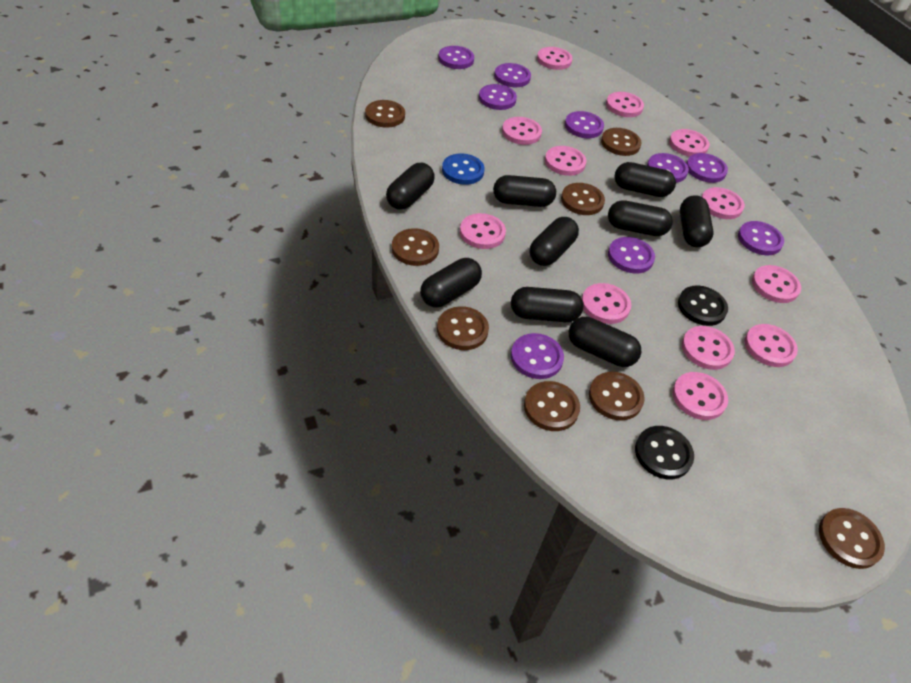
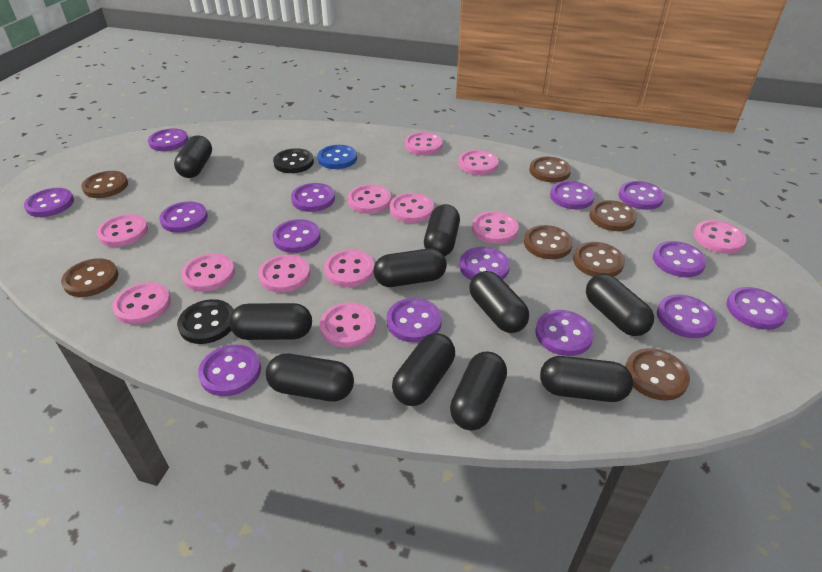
black capsule: [386,163,435,210] [420,258,482,307] [493,175,556,207] [511,287,583,322] [530,217,579,266] [569,317,641,367] [608,200,673,236] [615,162,676,197] [680,195,714,247] = 9 -> [174,135,212,178] [229,303,312,340] [266,354,354,401] [374,248,447,287] [392,333,455,406] [424,204,460,257] [450,352,507,430] [469,271,529,333] [540,356,633,402] [586,274,654,336] = 10
brown button: [365,100,405,128] [392,228,439,266] [437,306,489,350] [524,381,580,431] [561,183,605,215] [589,372,645,421] [601,128,641,156] [819,508,885,569] = 8 -> [61,258,118,297] [81,171,128,198] [524,225,573,259] [529,157,571,182] [573,242,625,277] [589,200,637,231] [625,348,690,401] = 7
purple button: [438,46,474,69] [479,84,517,110] [494,63,531,87] [511,333,564,379] [565,111,604,138] [608,237,655,273] [647,153,689,183] [687,153,728,183] [738,221,784,255] = 9 -> [24,188,74,217] [148,128,188,151] [159,201,208,233] [198,345,261,396] [272,219,321,253] [291,183,335,212] [387,298,442,342] [460,247,510,280] [535,310,594,356] [550,181,595,209] [619,181,665,210] [653,241,707,277] [657,294,717,338] [726,287,788,330] = 14

